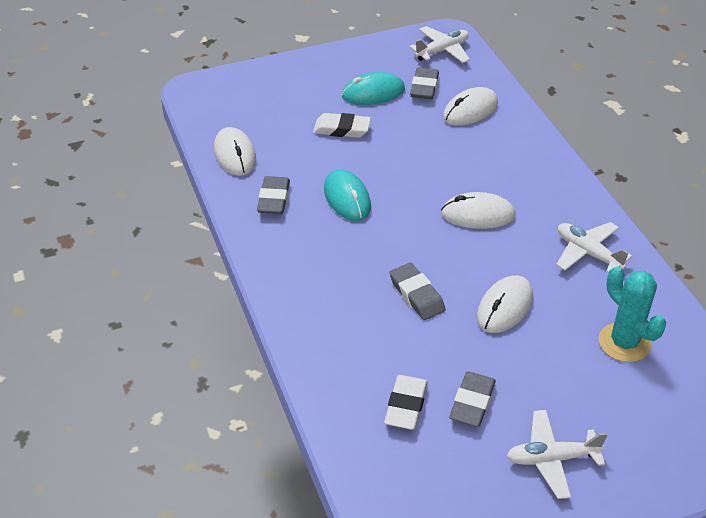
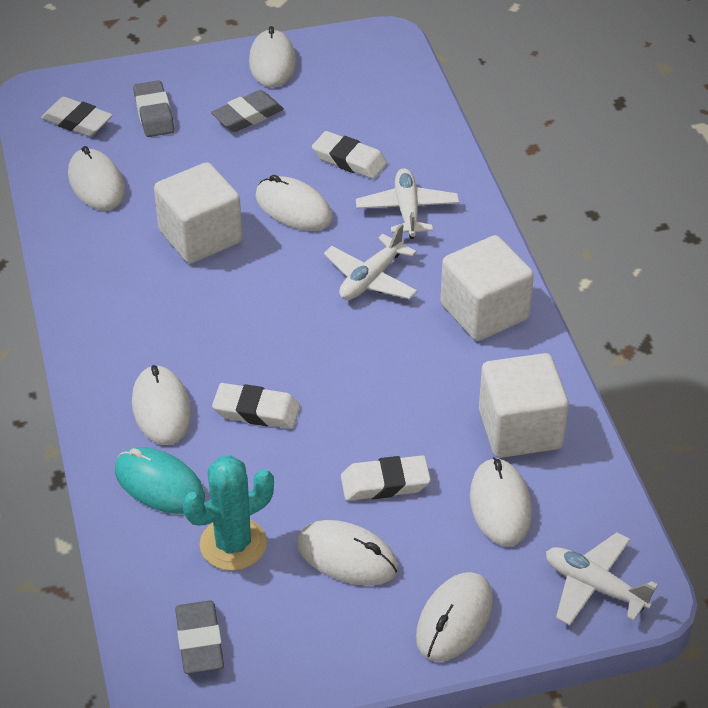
grey eraser: [257,176,290,214] [389,263,446,320] [410,67,439,99] [449,371,496,427] = 4 -> [133,80,174,137] [175,600,224,674] [211,90,284,132] = 3
turquoise mouse: [324,169,371,221] [342,72,405,105] = 2 -> [115,447,205,514] = 1
white cube: none = 0 -> [154,162,242,263] [440,235,534,341] [479,353,569,458] = 3
white eraser: [313,113,371,138] [384,375,428,430] = 2 -> [41,97,112,137] [212,383,300,429] [312,131,387,179] [341,455,431,501] = 4
white mouse: [214,127,256,176] [441,192,516,229] [443,87,498,126] [476,275,533,333] = 4 -> [68,146,125,210] [132,365,191,445] [249,26,296,88] [256,175,333,231] [297,520,398,585] [416,572,493,662] [470,457,532,546] = 7

